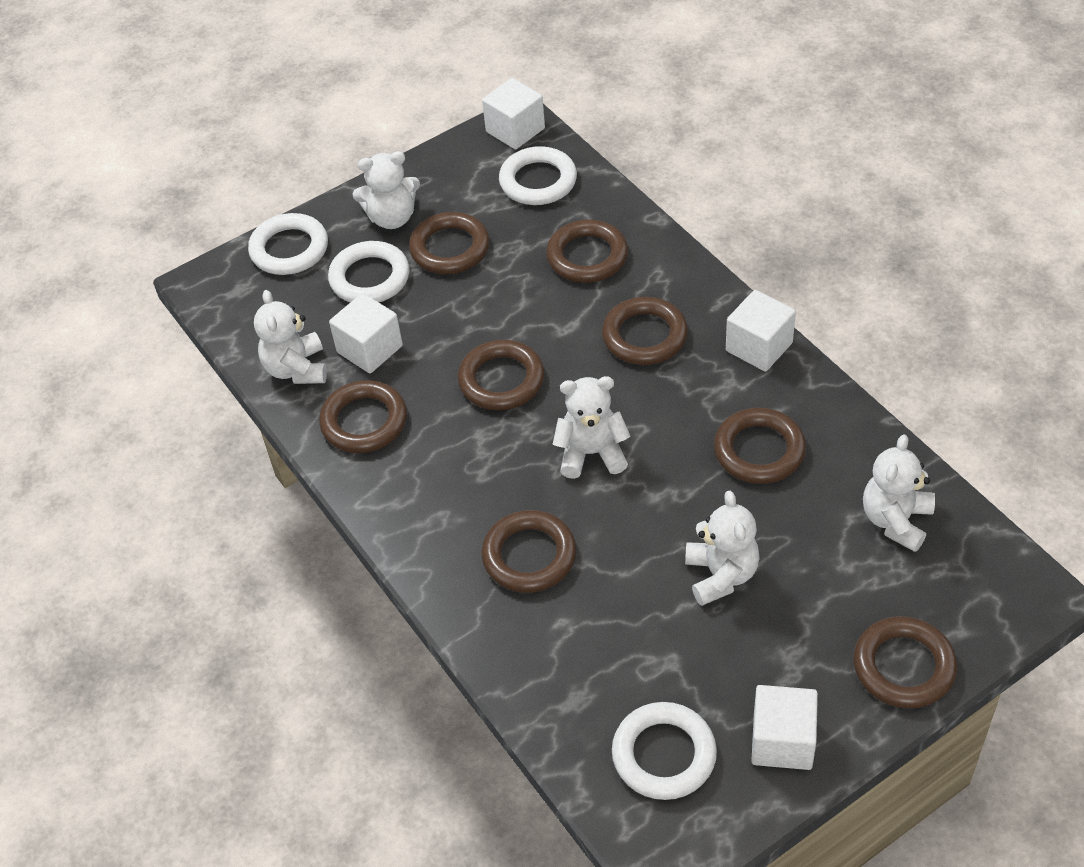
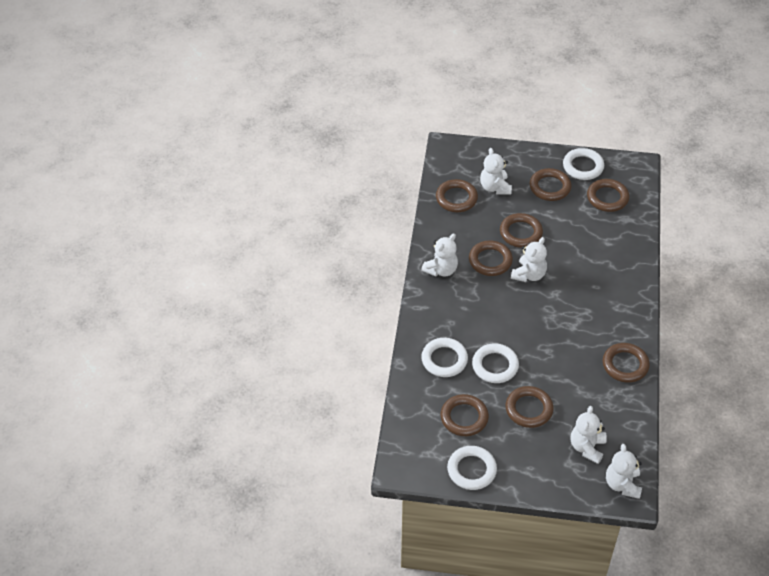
white cube: [329,293,403,373] [482,78,545,149] [726,290,796,372] [751,685,818,770] = 4 -> none = 0

